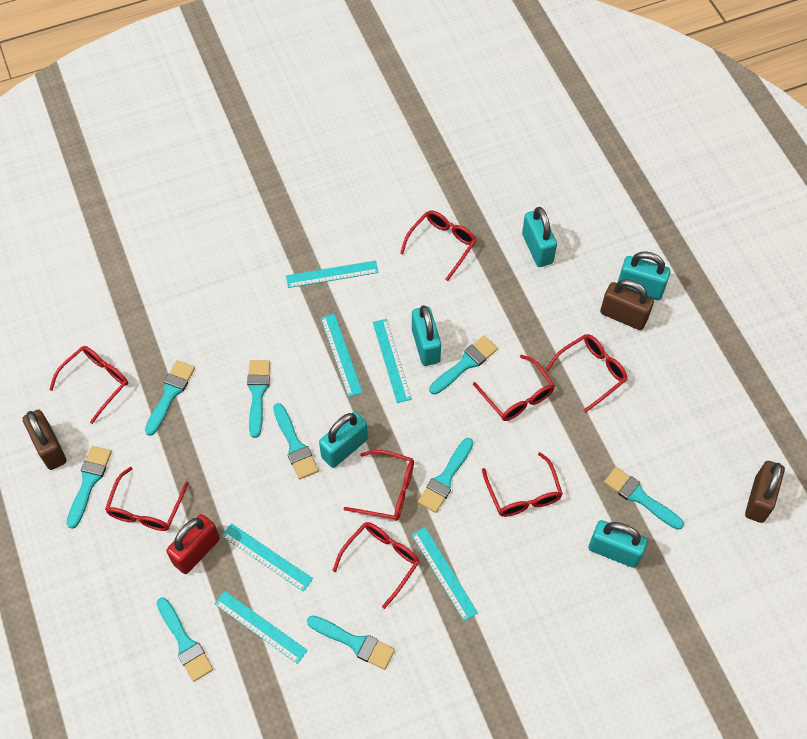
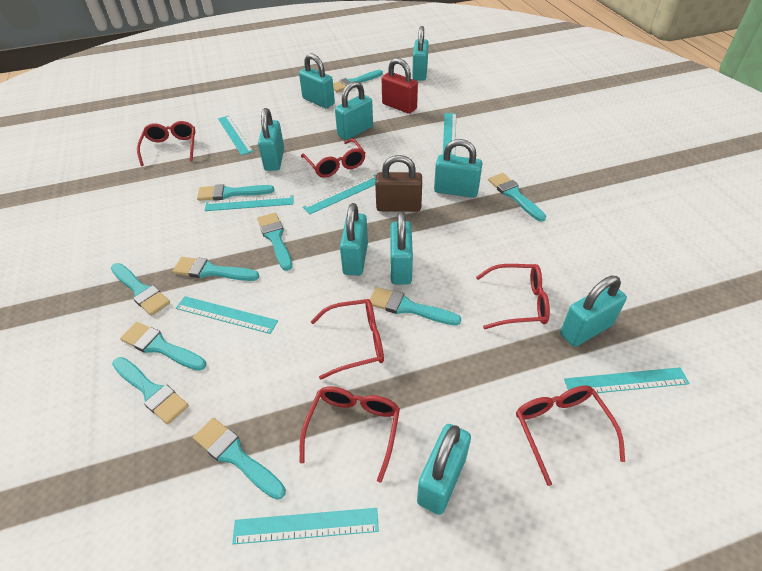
brown padlock: [23,410,67,470] [600,279,654,330] [745,461,785,523] = 3 -> [375,155,422,212] = 1
red glasses: [49,346,128,424] [105,467,189,531] [333,522,419,609] [344,450,414,521] [400,210,476,281] [473,355,555,421] [482,452,563,517] [546,334,628,413] = 8 -> [137,121,196,166] [300,386,400,483] [301,138,365,178] [311,299,384,380] [476,264,550,329] [516,385,625,486] = 6
turquoise brush: [66,446,112,529] [145,360,195,436] [157,597,213,682] [247,360,270,438] [273,403,318,479] [307,615,395,670] [418,438,473,513] [429,336,498,394] [604,467,684,530] = 9 -> [111,263,170,316] [112,357,189,424] [120,322,206,371] [172,257,259,281] [193,418,286,500] [197,184,274,201] [257,213,292,271] [333,70,383,93] [369,287,461,326] [488,173,546,222] = 10
turquoise padlock: [319,412,368,468] [412,305,441,366] [522,207,557,267] [589,520,648,568] [618,252,671,300] = 5 -> [258,108,284,171] [299,53,335,108] [335,81,373,140] [340,203,368,276] [390,211,413,285] [412,26,429,81] [417,424,471,515] [434,139,482,198] [560,276,627,347] = 9
turquoise ruler: [214,591,308,664] [222,523,313,592] [286,261,379,288] [321,314,363,397] [373,319,412,403] [411,527,478,621] = 6 -> [176,296,278,334] [204,195,294,211] [218,115,253,155] [232,508,379,544] [303,174,376,215] [443,113,456,156] [564,367,690,393] = 7

